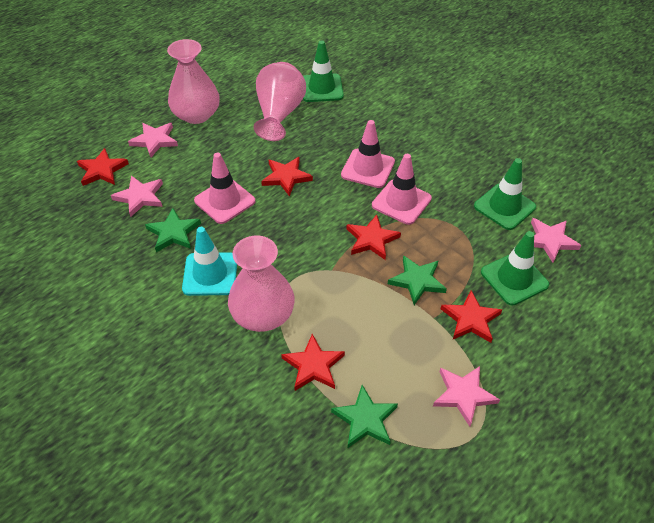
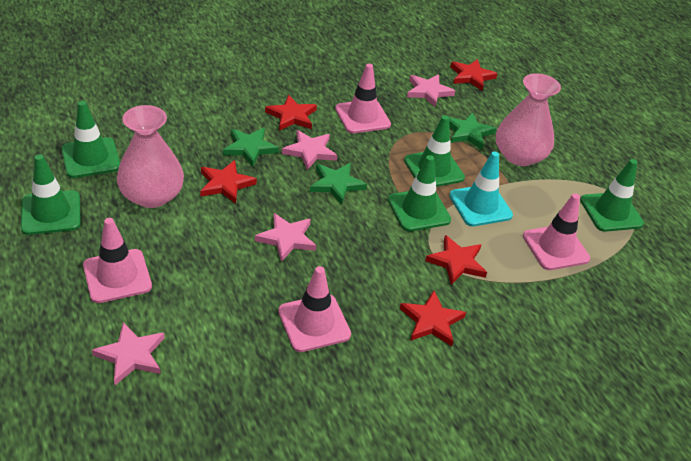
green traffic cone: [303,40,344,102] [474,158,536,230] [481,231,549,305] = 3 -> [21,154,81,235] [61,101,120,178] [388,155,451,231] [404,115,465,187] [580,159,644,232] = 5
pink traffic cone: [194,153,256,224] [341,120,395,188] [372,154,432,225] = 3 -> [83,218,152,303] [278,266,351,352] [335,64,391,134] [523,194,590,270] = 4
pink vase: [167,39,220,124] [228,236,295,332] [253,62,306,141] = 3 -> [117,105,184,208] [496,73,561,166] = 2

